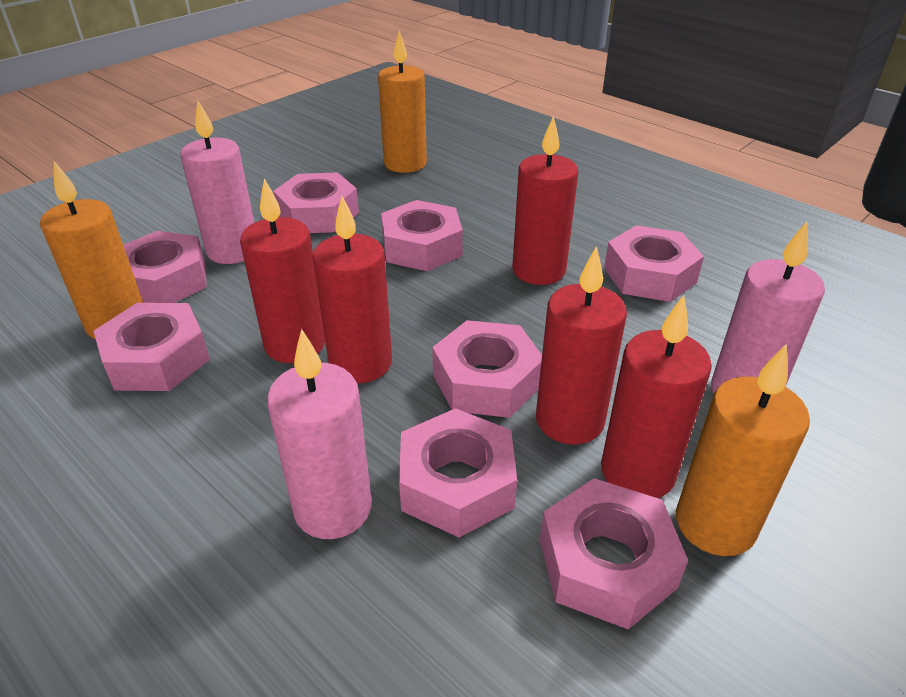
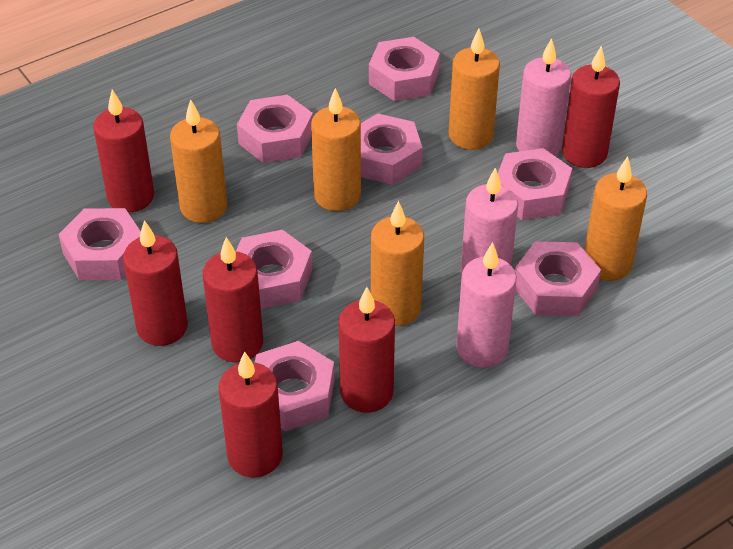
orange candle: [40,161,143,339] [378,31,427,173] [676,344,810,556] = 3 -> [170,99,227,223] [311,88,361,211] [371,201,424,326] [449,29,500,150] [584,156,647,281] = 5
red candle: [240,179,325,363] [313,196,392,383] [512,116,578,285] [536,246,627,445] [601,295,712,498] = 5 -> [93,90,154,212] [123,220,188,346] [203,237,263,363] [219,351,283,477] [339,287,395,413] [562,45,620,168] = 6

